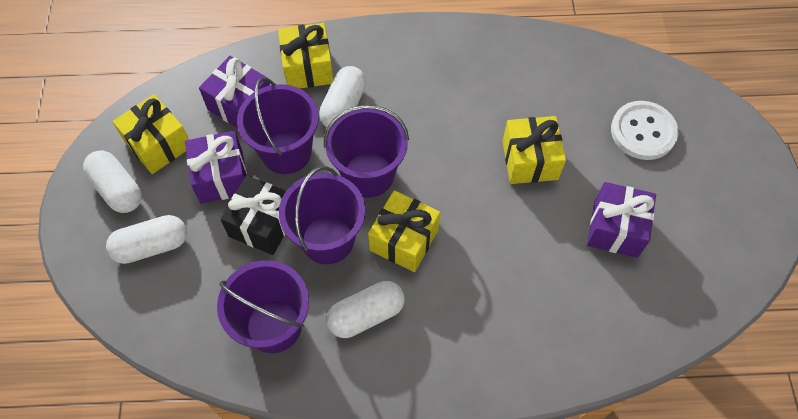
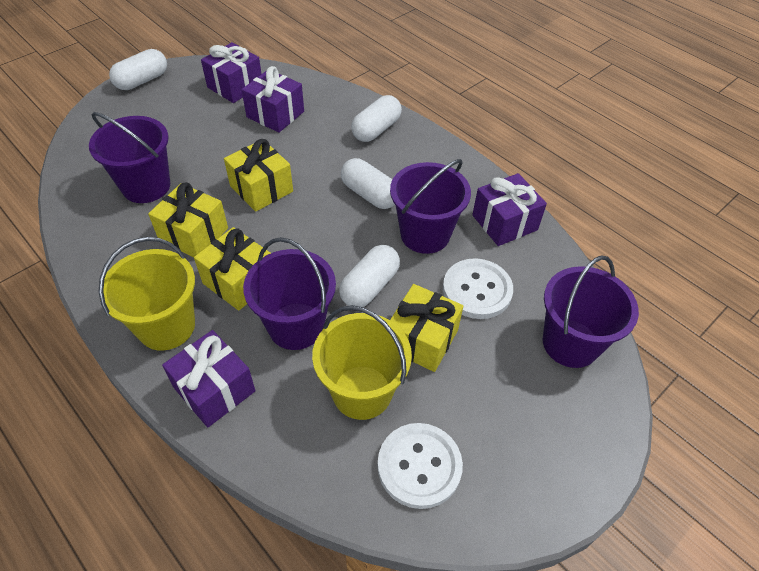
black gift: [220,175,286,255] = 1 -> none = 0
purple gift: [185,131,247,204] [199,56,270,128] [587,182,656,258] = 3 -> [162,330,256,427] [201,42,262,103] [242,66,304,133] [472,173,547,246] = 4
white button: [611,101,678,160] = 1 -> [377,423,463,509] [443,258,513,319] = 2
yellow bucket: none = 0 -> [98,237,195,351] [312,305,412,420] = 2

